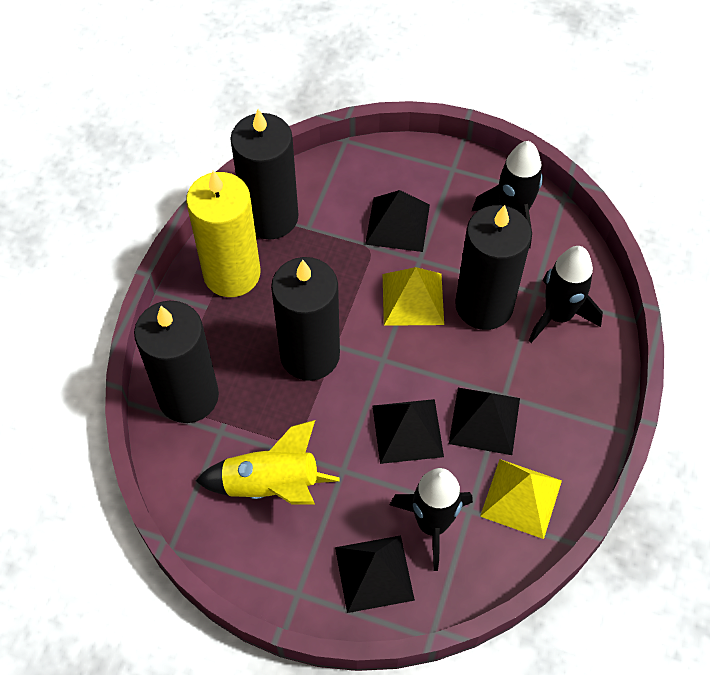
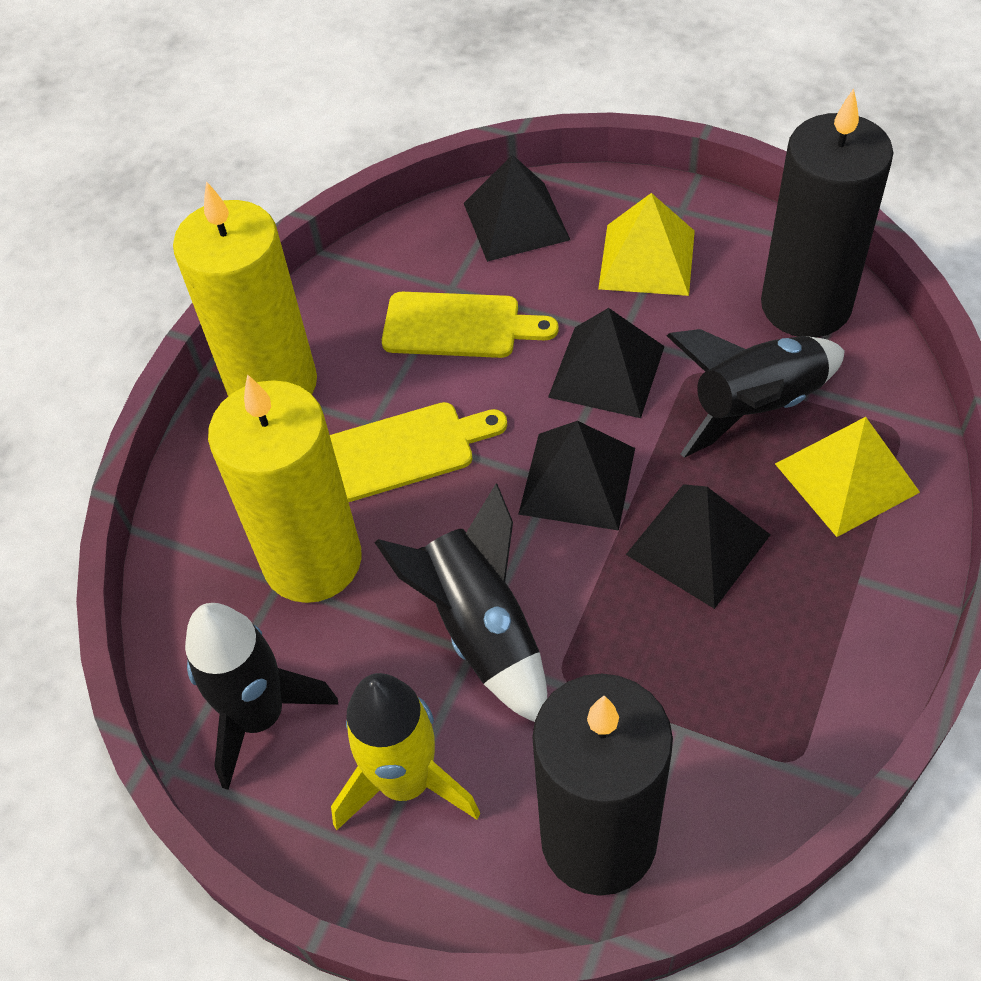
black candle: [134,301,219,423] [230,109,298,240] [271,257,340,381] [455,205,532,330] = 4 -> [532,673,673,896] [761,88,893,337] = 2
yellow candle: [186,170,260,297] = 1 -> [173,181,317,396] [208,374,362,603] = 2
yellow cutting board: none = 0 -> [330,402,507,502] [382,292,559,358] = 2

